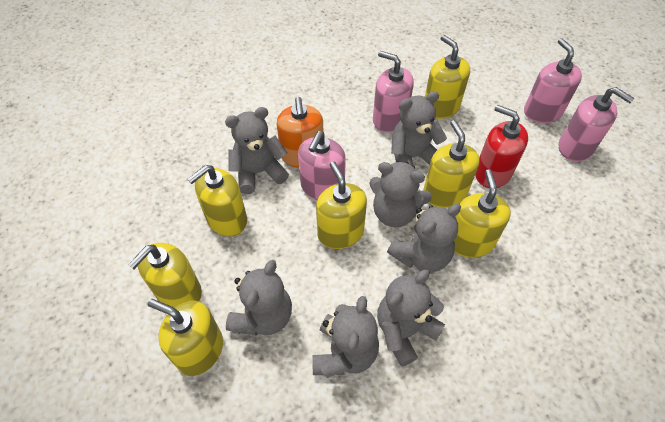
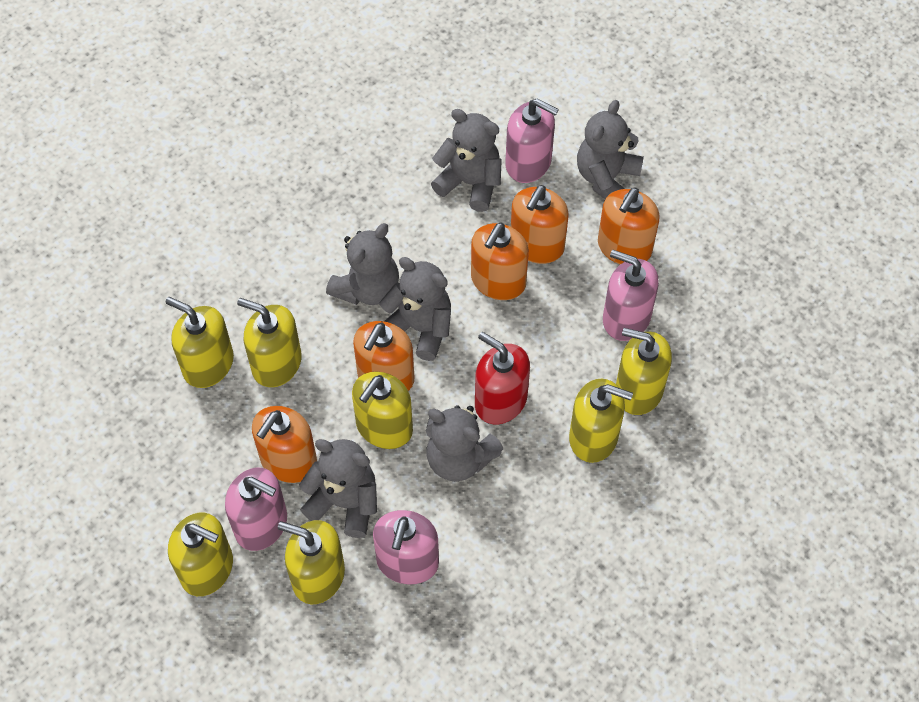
grey teddy bear: [225,107,289,194] [226,259,292,336] [312,296,379,378] [369,161,432,227] [377,270,445,367] [387,203,461,273] [391,91,447,166] = 7 -> [299,439,377,538] [326,223,399,305] [379,257,451,361] [426,405,503,481] [431,109,502,212] [577,100,644,199] = 6
orange soap dispenser: [277,97,323,167] = 1 -> [252,406,317,483] [353,321,414,391] [471,223,529,300] [511,185,569,264] [598,187,660,264] = 5

